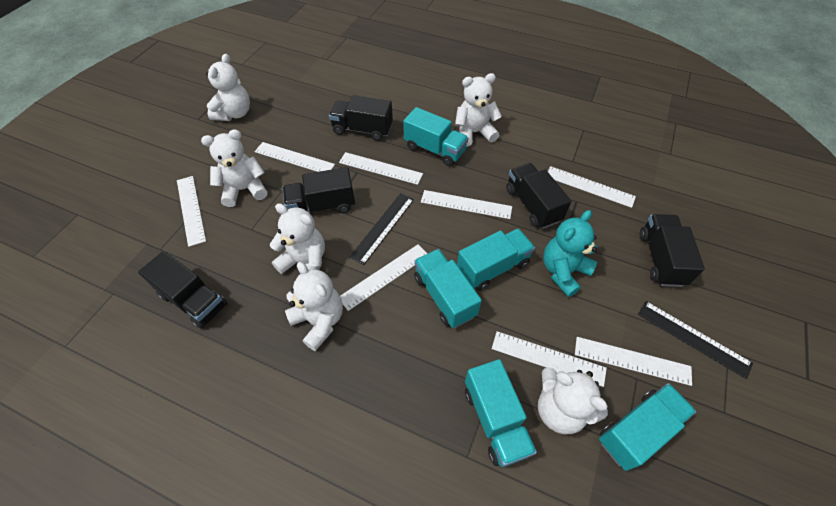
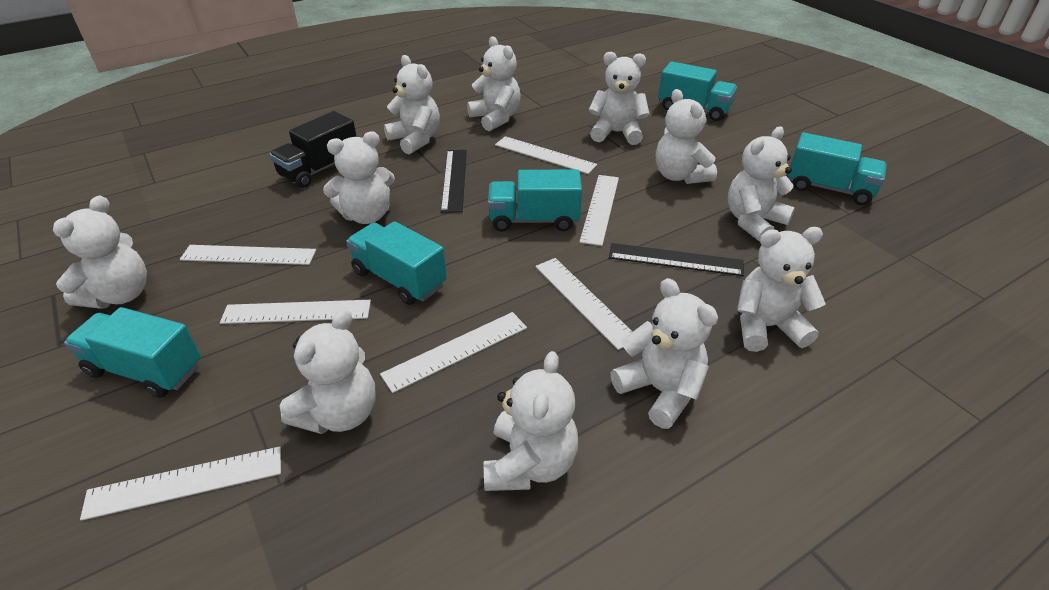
black truck: [138,251,228,329] [283,167,355,213] [329,95,393,141] [506,163,571,229] [640,214,705,287] = 5 -> [269,111,357,188] = 1
turquoise teddy bear: [543,210,597,297] = 1 -> none = 0
white ruler: [177,176,206,247] [255,142,335,172] [339,152,423,185] [340,244,427,311] [421,190,512,219] [492,331,607,387] [548,166,636,208] [575,337,692,386] = 8 -> [80,446,281,521] [180,245,316,265] [220,300,371,324] [380,312,527,393] [495,136,597,174] [536,258,633,350] [580,175,619,246] = 7
white teddy bear: [201,129,267,207] [206,54,250,121] [270,203,325,274] [285,262,343,351] [455,73,502,147] [538,367,608,435] = 6 -> [53,195,147,309] [280,309,376,434] [323,131,395,224] [384,55,440,154] [467,36,521,131] [484,351,578,491] [589,52,650,145] [611,278,718,429] [655,89,717,184] [727,126,795,241] [737,227,826,352] = 11

